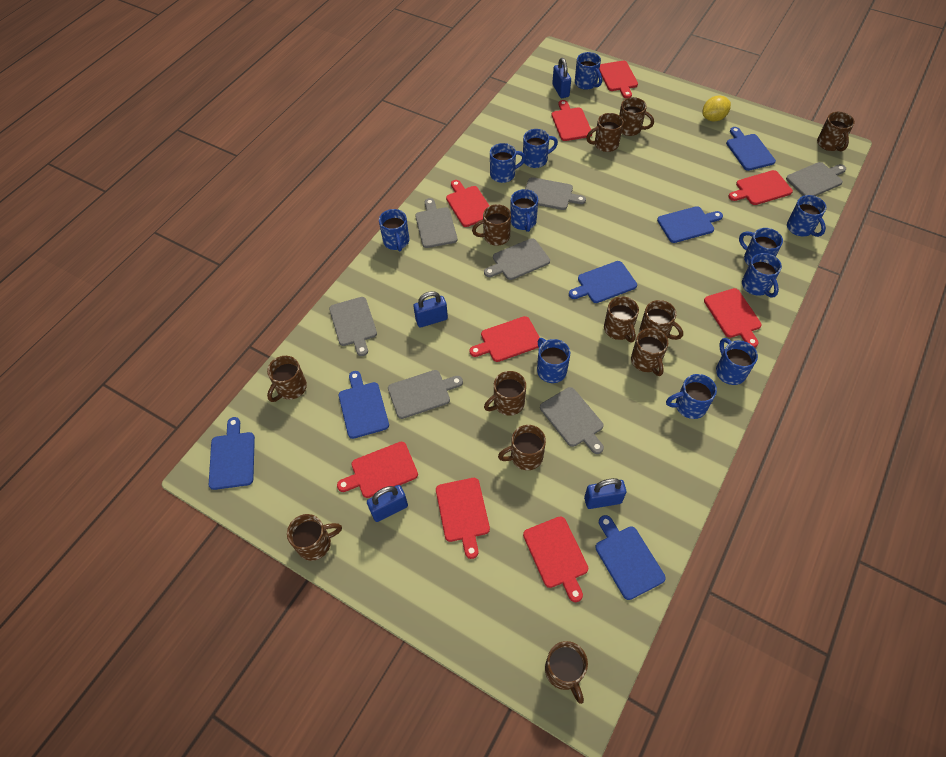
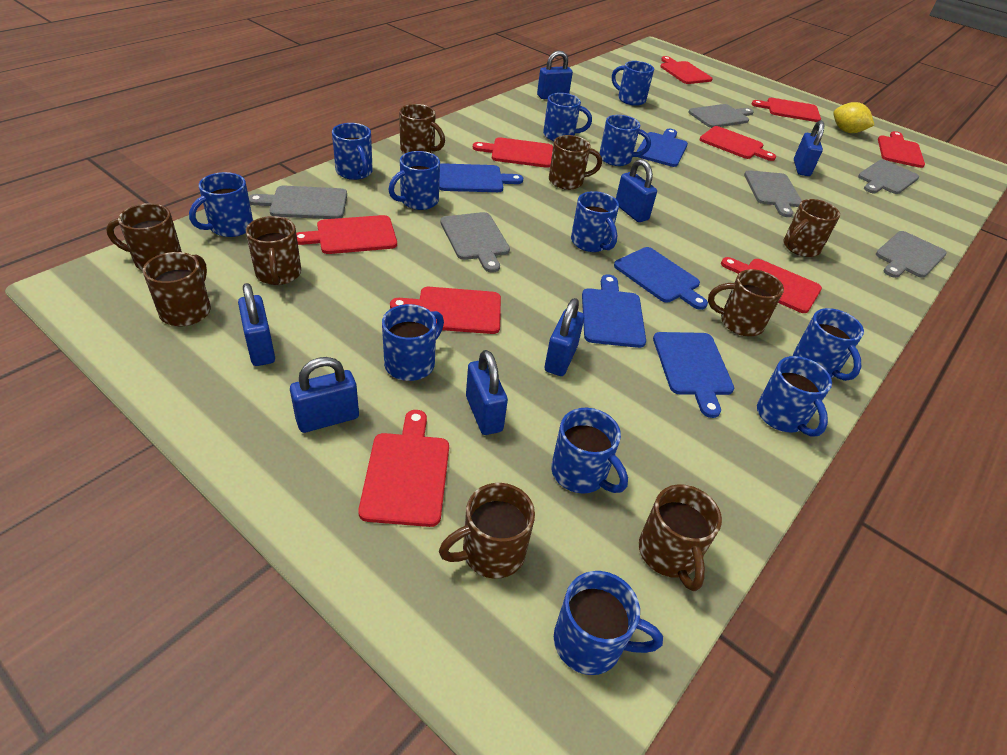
blue cutting board: [209,417,255,490] [339,371,389,439] [569,261,637,303] [595,515,666,600] [657,206,723,243] [726,127,776,171] = 6 -> [439,163,523,192] [582,275,646,348] [614,247,708,310] [636,129,688,167] [653,332,734,418] = 5
blue mug: [379,209,409,252] [490,143,526,183] [510,189,538,232] [523,129,558,168] [537,338,570,383] [575,52,602,90] [666,374,717,419] [716,338,758,385] [739,228,783,266] [742,253,782,297] [787,195,826,237] = 11 -> [189,172,253,237] [332,123,373,180] [382,304,444,381] [389,151,440,210] [543,93,592,141] [551,408,628,494] [554,571,663,675] [571,191,619,252] [599,115,651,166] [612,61,654,106] [757,356,832,437] [793,308,864,381] = 12
blue padlock: [367,485,408,522] [413,291,448,328] [552,58,571,98] [584,478,627,509] = 4 -> [238,283,275,366] [290,357,359,433] [466,350,508,435] [537,51,573,99] [545,298,584,376] [616,159,657,222] [794,120,824,176] = 7
brown mug: [267,356,307,402] [287,514,342,561] [472,204,511,246] [484,371,526,415] [498,425,546,470] [545,641,588,704] [586,113,624,152] [604,296,639,342] [619,97,654,136] [631,328,668,376] [640,300,683,340] [817,112,855,152] = 12 -> [106,203,182,271] [143,252,211,326] [246,216,301,285] [399,104,445,153] [439,483,535,579] [549,135,602,190] [639,484,722,591] [708,269,784,336] [784,199,840,257] = 9
grey cutting board: [329,297,377,356] [388,370,463,419] [415,198,457,248] [484,238,550,280] [525,177,586,210] [540,387,604,454] [786,162,846,196] = 7 -> [249,186,347,219] [440,212,510,273] [688,104,754,128] [744,170,802,217] [858,160,919,194] [876,231,947,278] = 6

